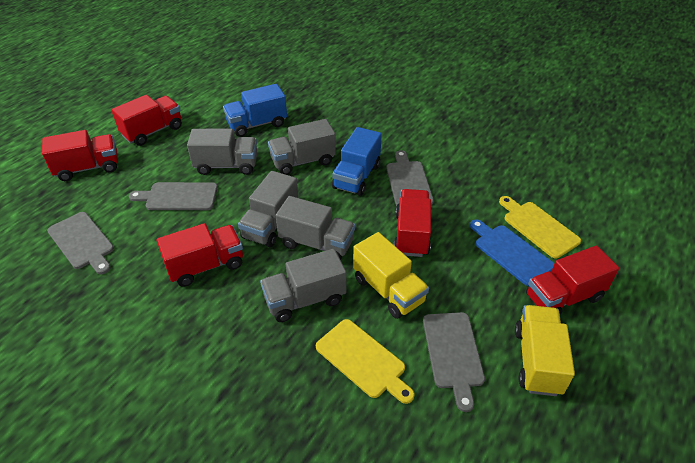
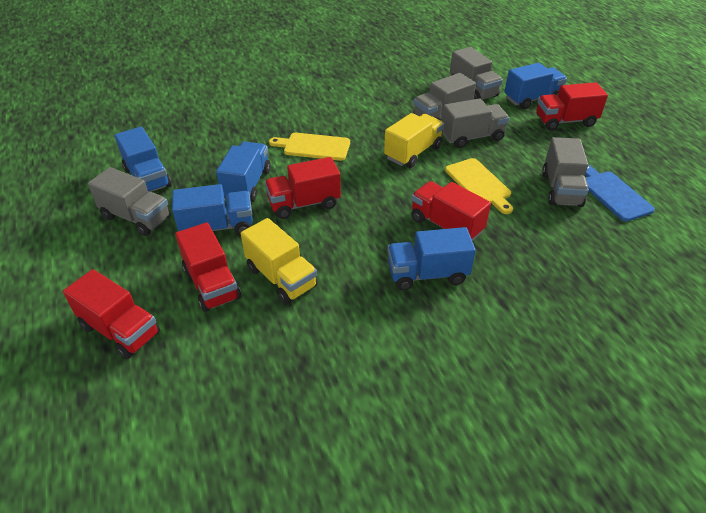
blue truck: [223,84,287,137] [332,127,382,196] = 2 -> [115,127,172,192] [172,184,253,235] [216,141,271,202] [387,227,476,290] [504,63,567,109] = 5
grey cutting board: [47,212,114,274] [129,182,218,210] [386,150,434,206] [423,312,485,412] = 4 -> none = 0

